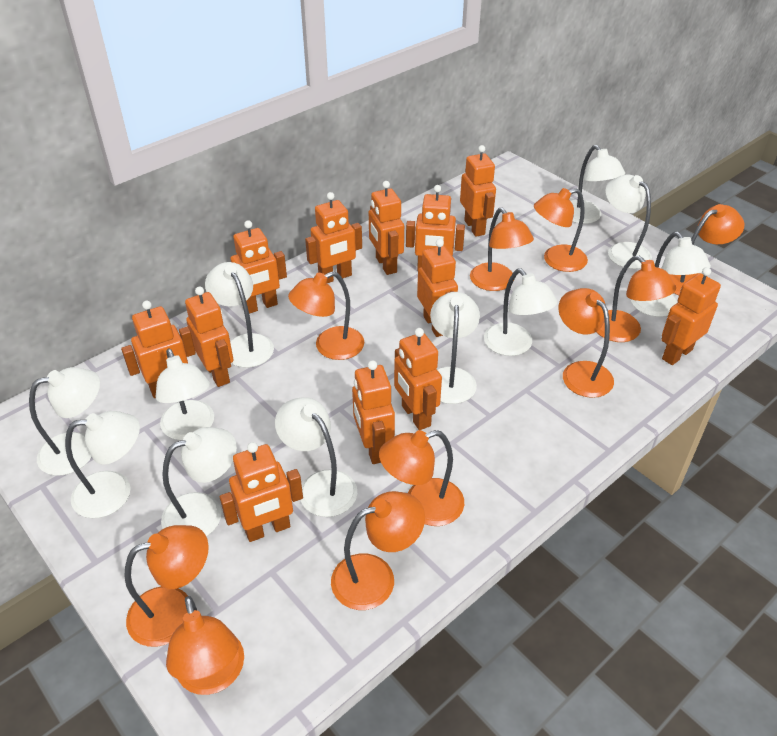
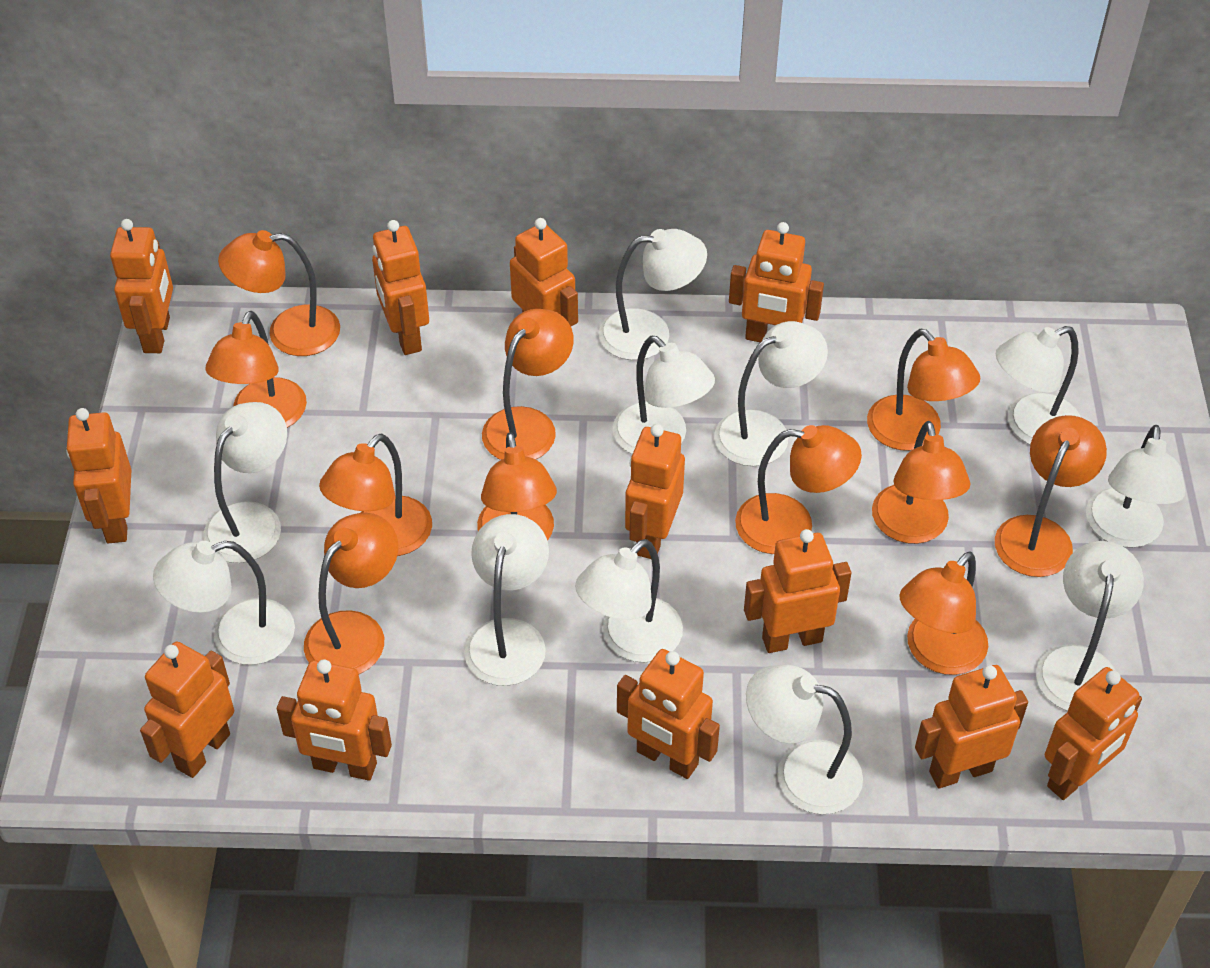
orange lamp: [124,525,209,647] [166,596,244,695] [288,271,364,360] [331,491,425,610] [379,430,464,526] [470,208,534,291] [534,188,588,272] [558,288,614,398] [597,256,676,342] [669,204,744,295] = 10 -> [205,311,307,428] [218,230,340,356] [304,513,398,674] [319,434,432,556] [477,432,557,541] [482,309,574,460] [735,425,862,554] [867,329,980,451] [872,421,970,544] [899,551,988,675] [995,415,1107,577] = 11

